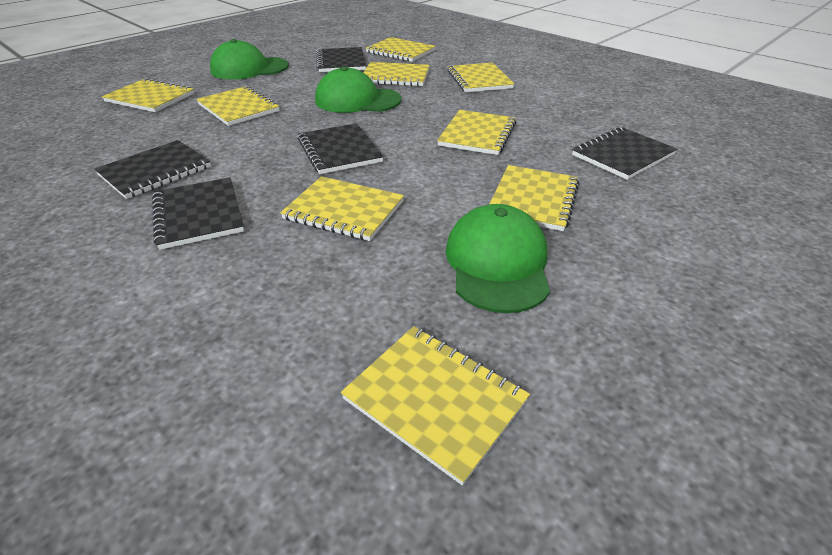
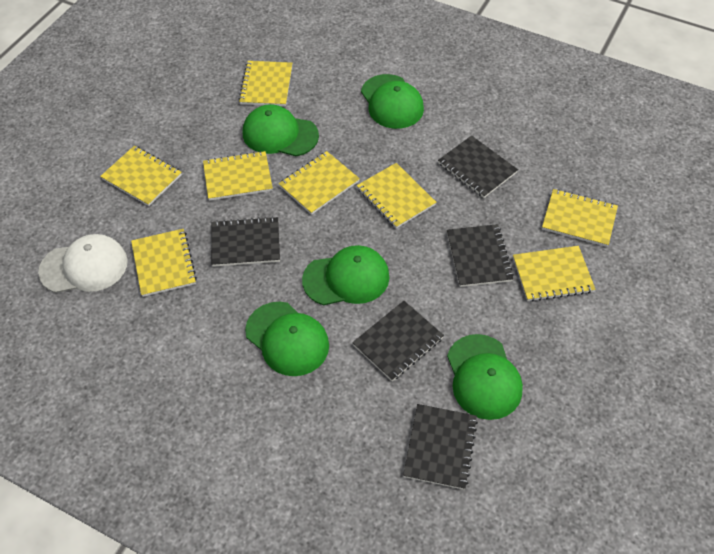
green cap: [210,39,289,79] [315,66,402,113] [445,204,550,313] = 3 -> [243,104,319,156] [245,302,329,376] [302,245,389,305] [361,74,424,129] [447,334,523,420] = 5
white cap: none = 0 -> [38,234,128,293] = 1
yellow notebook: [102,78,194,112] [196,86,280,126] [280,176,404,241] [341,326,530,486] [364,62,430,86] [366,37,436,62] [437,110,516,155] [447,63,514,92] [489,165,579,231] = 9 -> [100,146,182,206] [131,229,197,297] [203,151,273,201] [239,61,292,106] [279,151,360,215] [357,163,436,229] [513,246,595,302] [542,189,618,247] = 8

